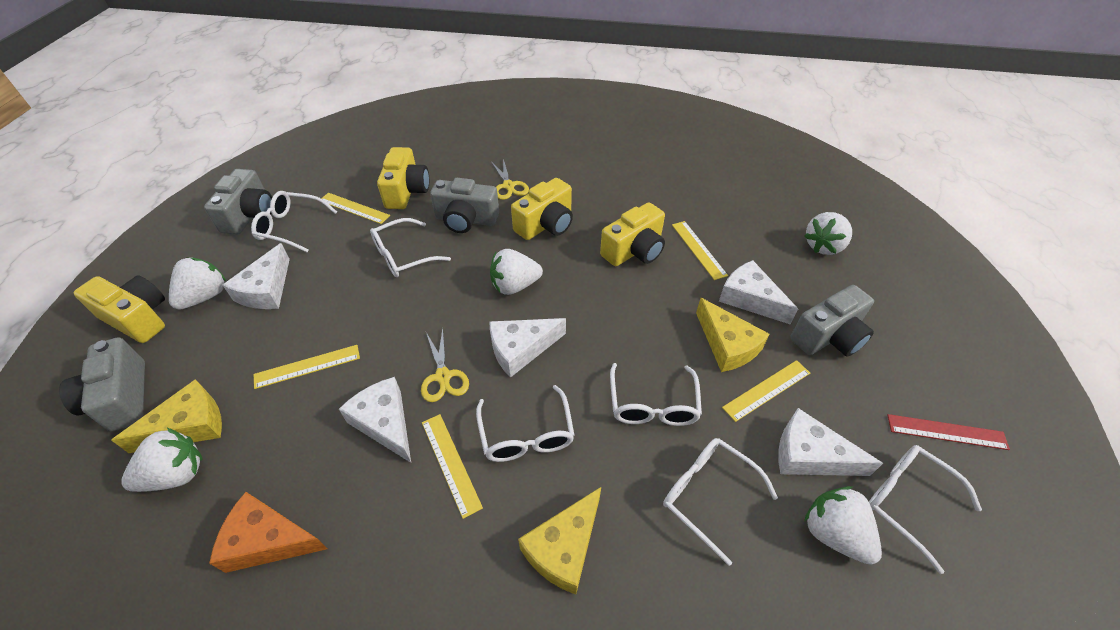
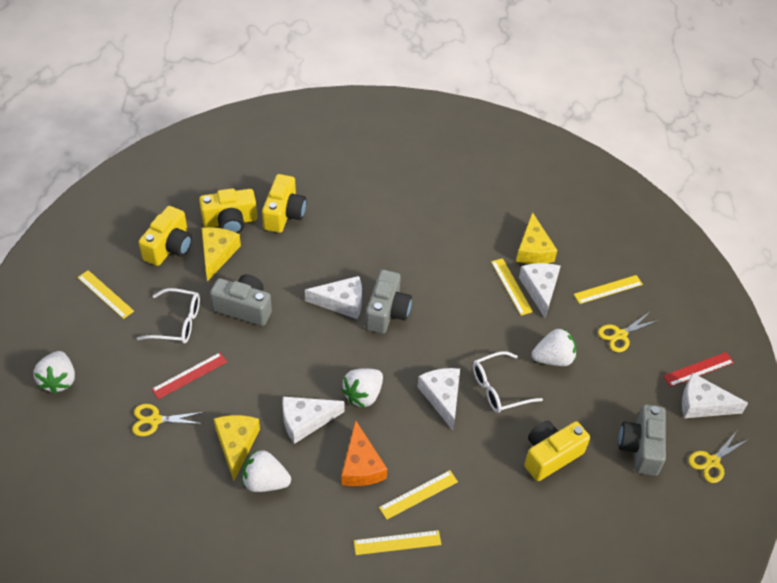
grey camera: [59,337,145,431] [204,169,272,235] [430,178,499,233] [790,285,874,357] = 4 -> [210,274,272,326] [365,270,412,334] [618,404,666,476] = 3
red ruler: [887,414,1010,450] = 1 -> [151,353,227,399] [663,352,734,387] = 2
white glasses: [251,191,337,252] [370,218,451,277] [476,385,575,462] [610,363,702,426] [663,438,778,566] [869,445,982,574] = 6 -> [137,288,200,344] [473,351,543,413] = 2
white strawberry: [121,428,203,492] [169,257,226,310] [490,249,543,295] [804,212,852,255] [804,486,882,565] = 5 -> [33,351,75,394] [242,450,291,492] [341,368,383,408] [532,329,576,366] = 4
yellow scissors: [421,328,469,402] [491,159,529,200] = 2 -> [132,404,204,436] [598,313,659,352] [688,431,749,483] = 3

